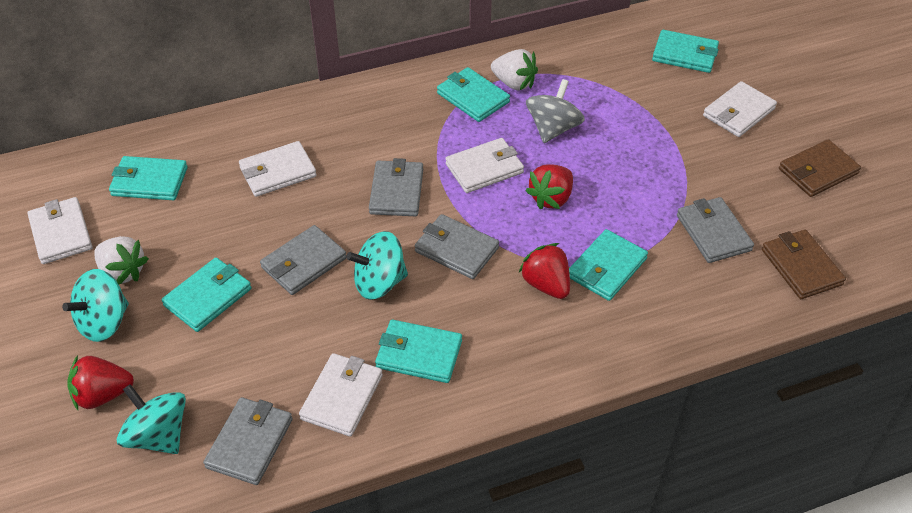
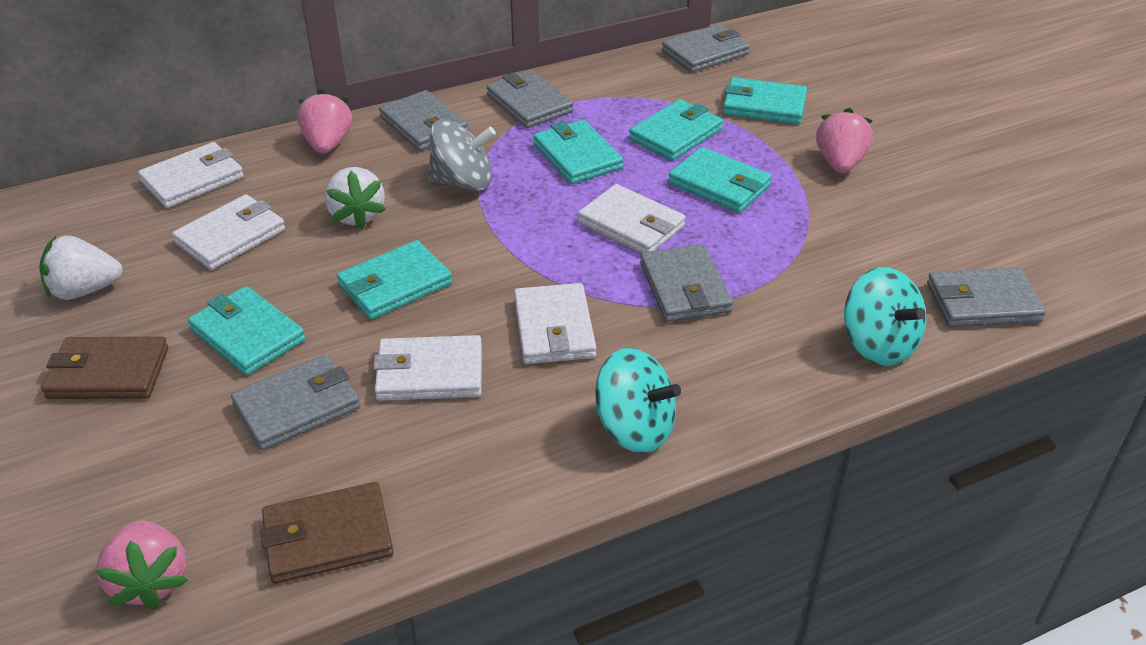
grey wallet: [203,397,293,485] [260,225,346,295] [369,158,423,216] [415,214,499,279] [677,197,754,263] = 5 -> [231,354,360,451] [379,90,468,151] [486,70,573,128] [640,244,733,322] [662,24,750,73] [927,267,1046,327] = 6
pink strawberry: none = 0 -> [96,520,189,610] [297,89,352,154] [816,108,873,173] = 3
red strawberry: [67,355,134,410] [519,243,570,299] [526,165,573,209] = 3 -> none = 0
turquoise spinning top: [62,269,129,342] [117,384,186,454] [346,231,408,300] = 3 -> [595,348,681,454] [844,267,926,366] = 2

